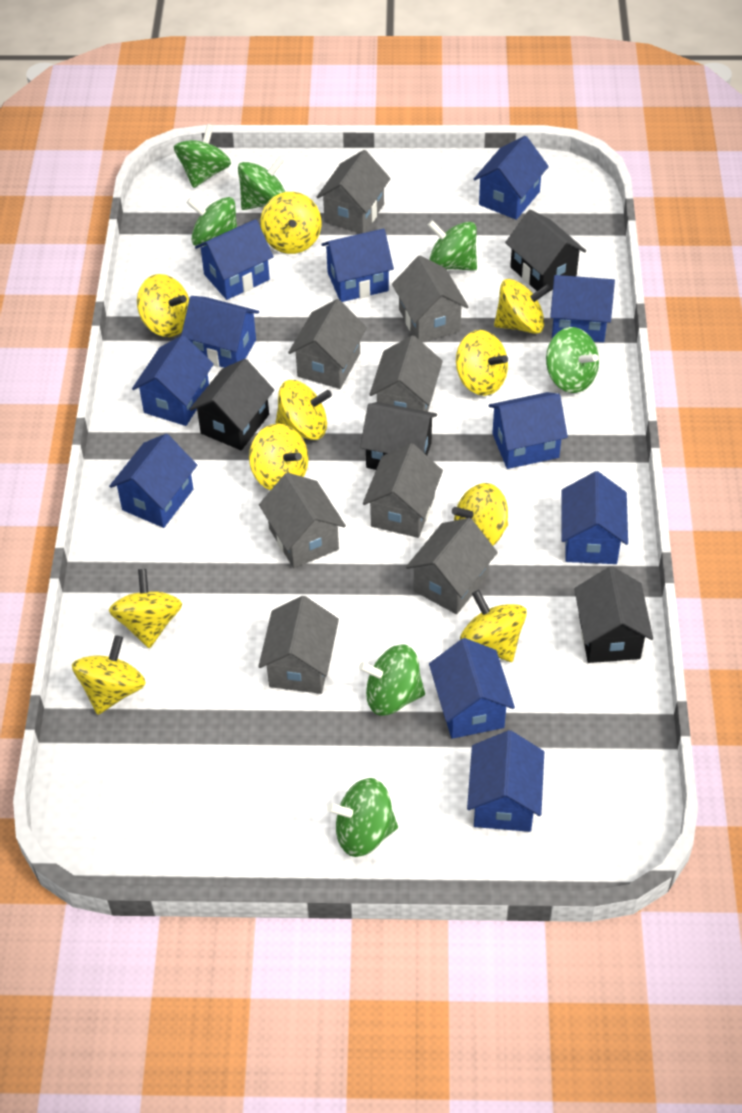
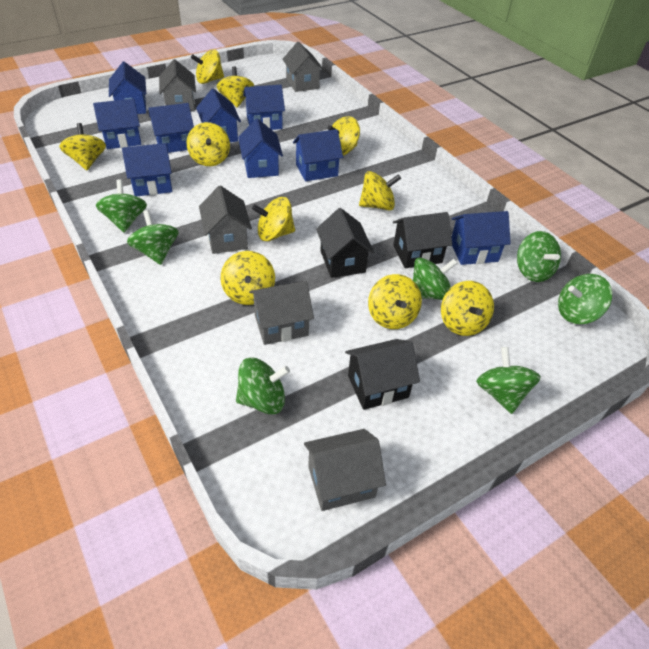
black house: [190,359,274,450] [360,402,437,470] [505,210,586,292] [574,566,653,663] = 4 -> [316,208,374,278] [345,339,420,410] [393,212,452,268] = 3
blue house: [109,434,197,528] [132,335,214,426] [181,296,259,368] [195,219,274,300] [321,229,394,302] [429,638,515,739] [467,730,544,832] [474,136,549,220] [489,392,568,469] [550,275,615,342] [561,471,628,564] = 11 -> [93,99,141,149] [109,62,146,114] [122,143,172,196] [148,103,194,153] [196,88,241,142] [238,118,283,178] [243,85,285,130] [293,129,343,181] [452,211,511,265] = 9
grey house: [258,596,339,694] [259,473,346,568] [288,299,367,389] [317,150,391,234] [363,443,443,538] [369,335,443,412] [392,255,469,343] [406,518,498,614] = 8 -> [159,59,196,111] [199,186,252,254] [249,281,314,345] [282,41,324,92] [304,429,386,511] = 5

